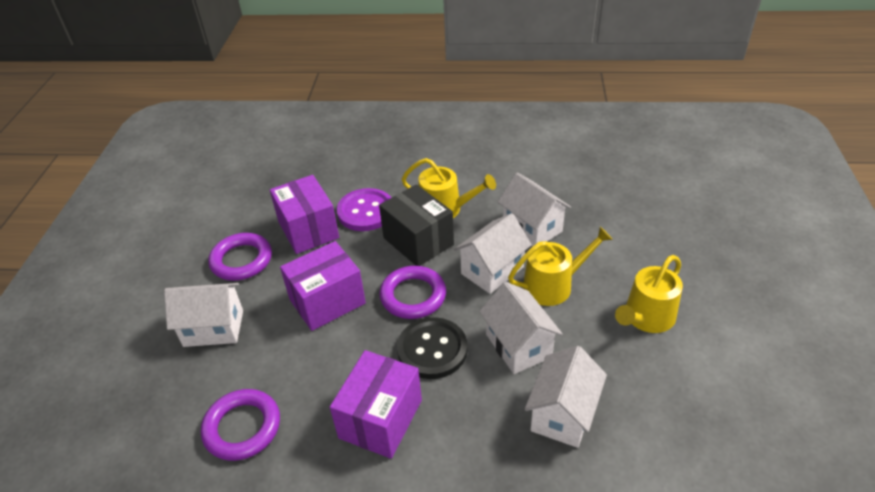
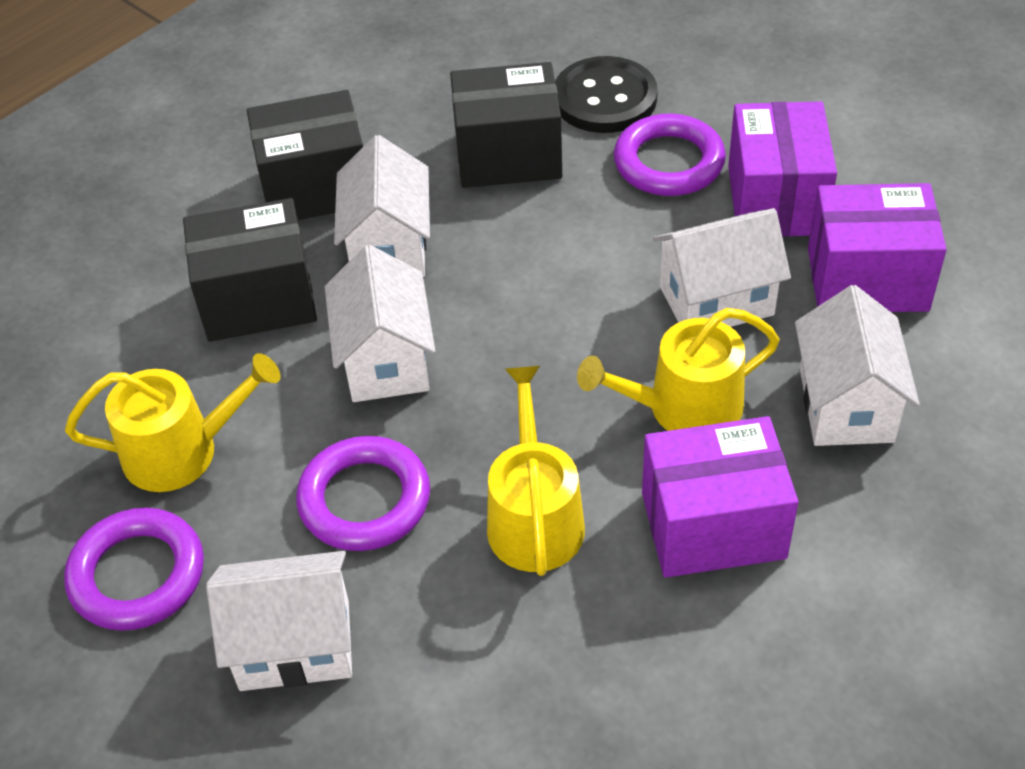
black box: [379,184,454,266] = 1 -> [183,198,317,342] [247,90,363,220] [450,62,562,188] = 3
purple button: [337,188,391,231] = 1 -> none = 0

